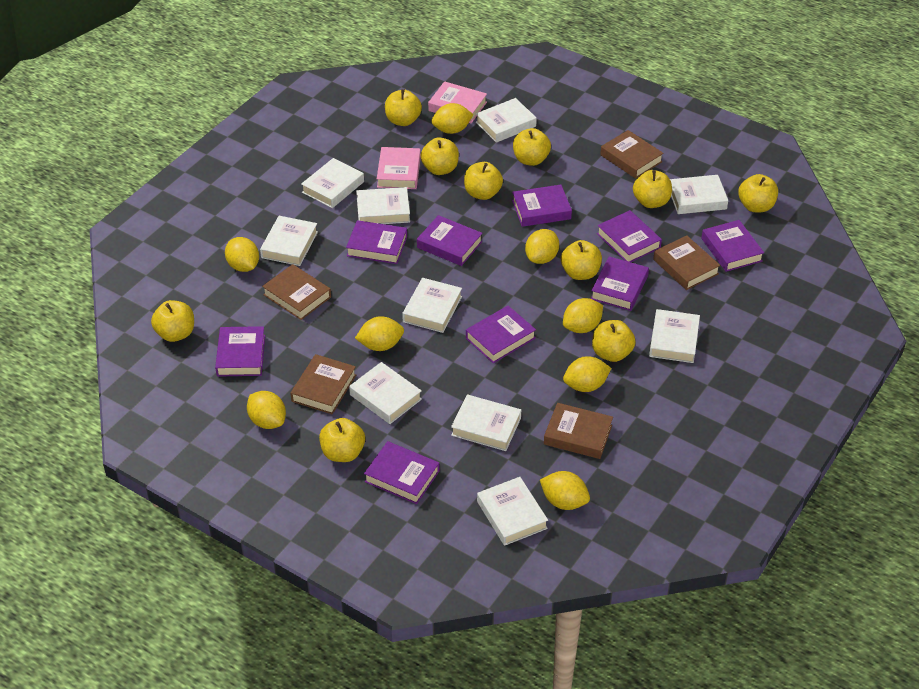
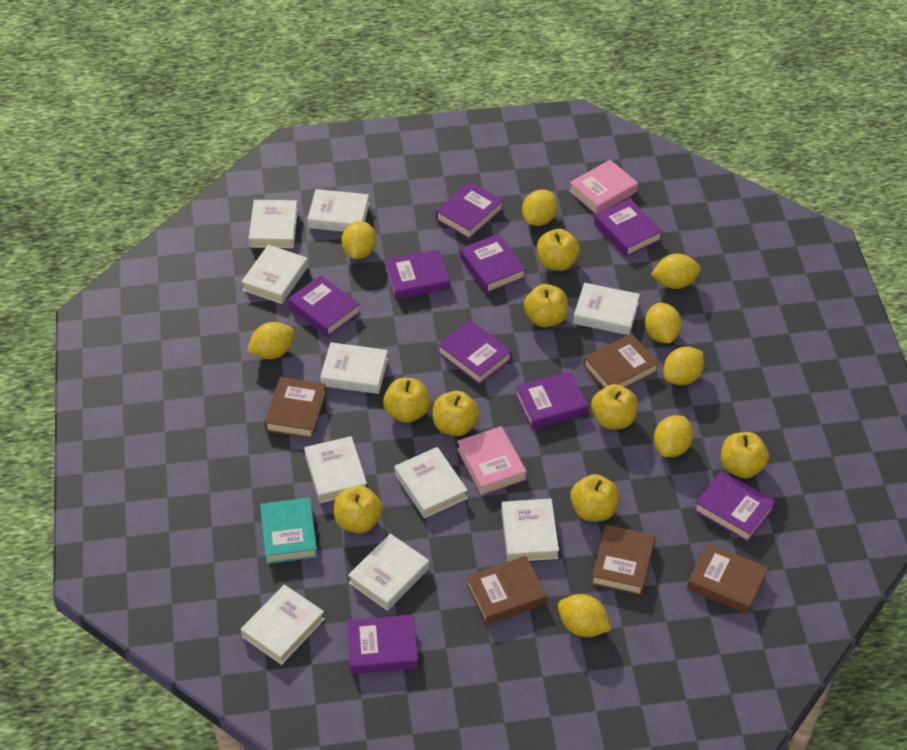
turquoise book: none = 0 -> [260,498,318,564] = 1
yellow apple: [151,300,194,342] [319,418,365,462] [385,89,422,126] [421,137,459,175] [464,162,503,200] [513,128,551,166] [561,240,602,280] [592,320,636,362] [633,170,672,208] [738,174,778,212] = 10 -> [334,486,383,533] [383,378,430,423] [433,391,479,436] [524,284,568,327] [537,229,580,271] [570,474,620,521] [591,384,638,429] [721,432,769,478] = 8

